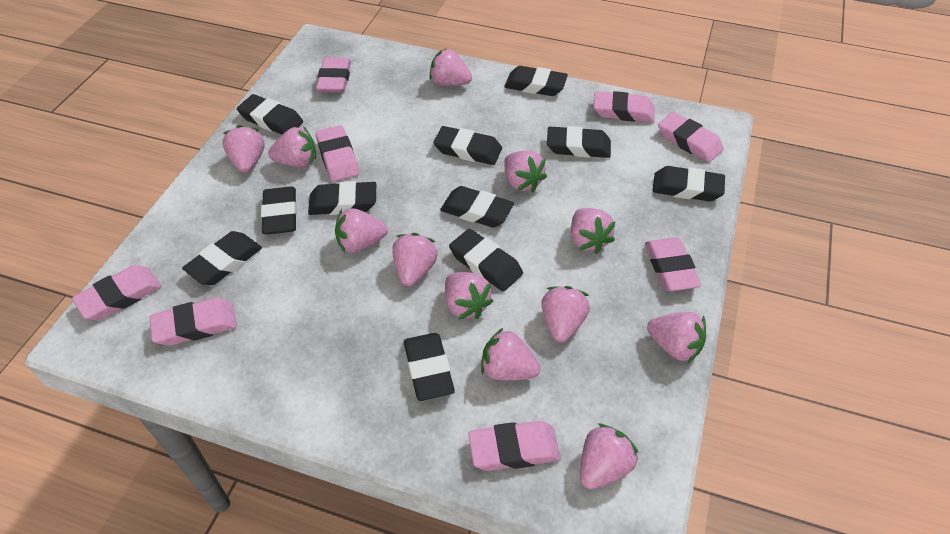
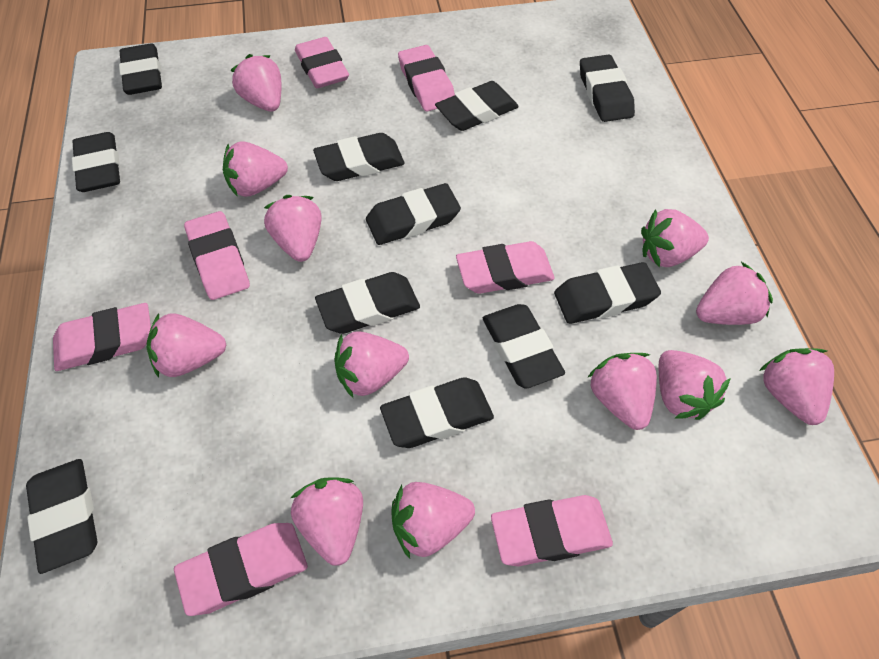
pink eraser: [72,265,161,320] [150,298,237,346] [315,125,359,182] [316,57,351,93] [468,421,561,471] [594,91,655,122] [645,237,702,291] [658,112,724,162] = 8 -> [53,303,151,371] [174,523,308,616] [184,211,250,300] [295,37,349,88] [398,45,455,111] [456,241,555,294] [491,495,613,567] = 7

